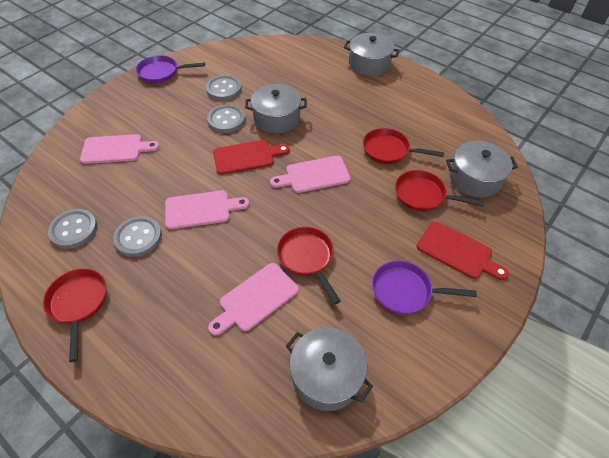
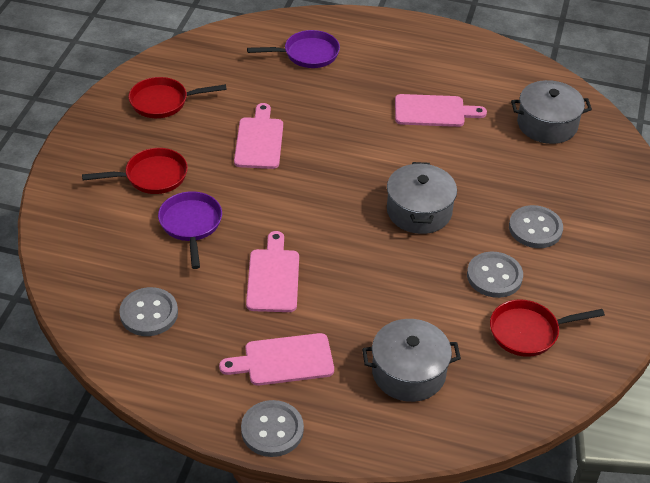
grey pot: [245,84,307,134] [286,327,373,411] [344,33,400,76] [446,141,518,198] = 4 -> [362,319,461,402] [387,162,457,234] [511,80,592,144] = 3
red cutting board: [213,140,290,175] [416,221,509,280] = 2 -> none = 0
red pan: [43,269,107,362] [277,227,341,304] [363,128,444,164] [395,170,484,211] = 4 -> [82,148,188,194] [129,77,227,118] [490,299,605,357] = 3

